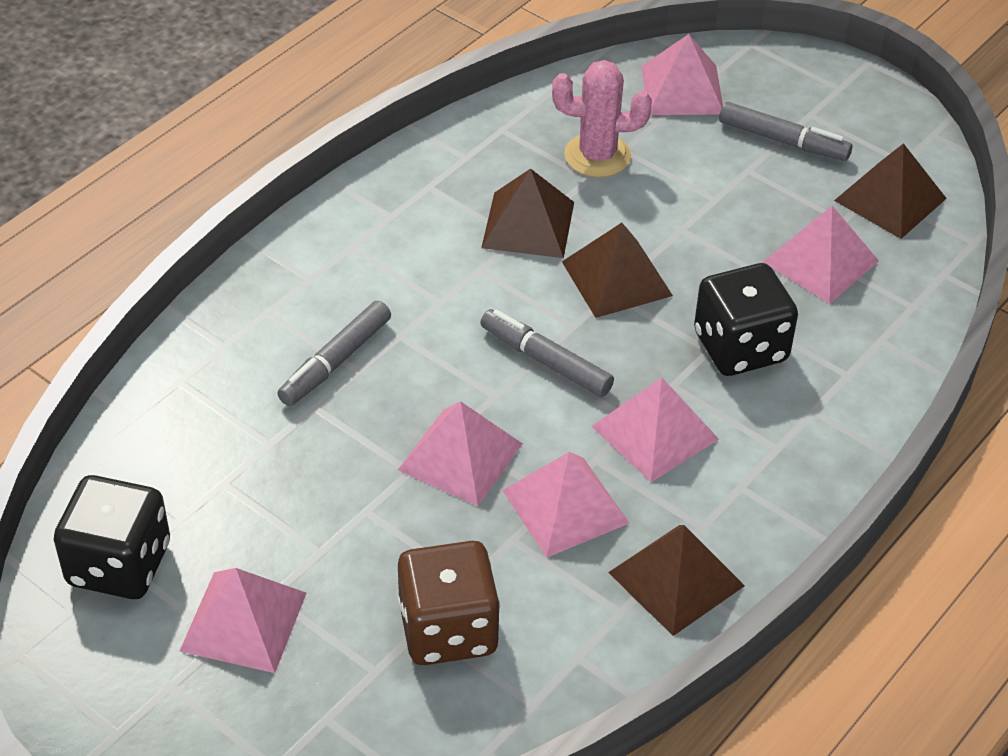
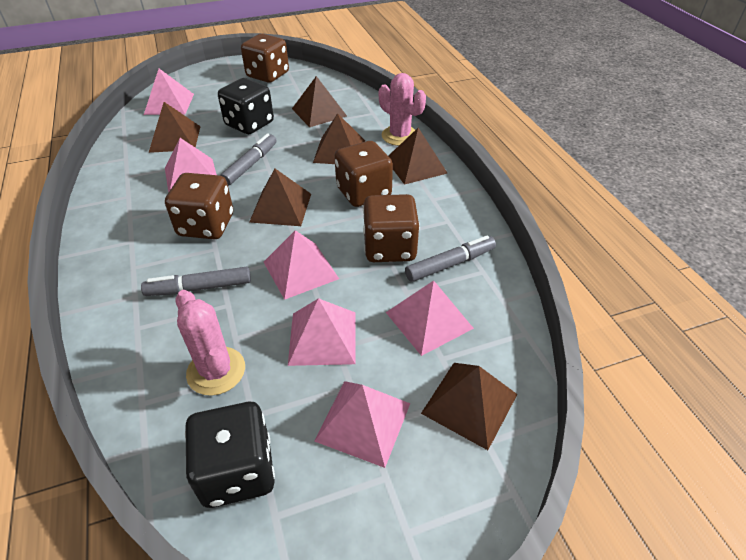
brown dice: [398,541,500,665] = 1 -> [165,173,233,239] [241,34,289,83] [334,141,393,207] [363,194,420,262] = 4
brown pyramid: [481,168,574,258] [562,223,673,318] [608,525,745,636] [834,143,947,239] = 4 -> [149,102,201,153] [249,169,311,226] [292,76,347,127] [313,113,365,164] [388,128,448,185] [421,363,517,450] = 6
pink cactus: [552,60,652,177] = 1 -> [176,290,245,396] [379,73,426,146] = 2

